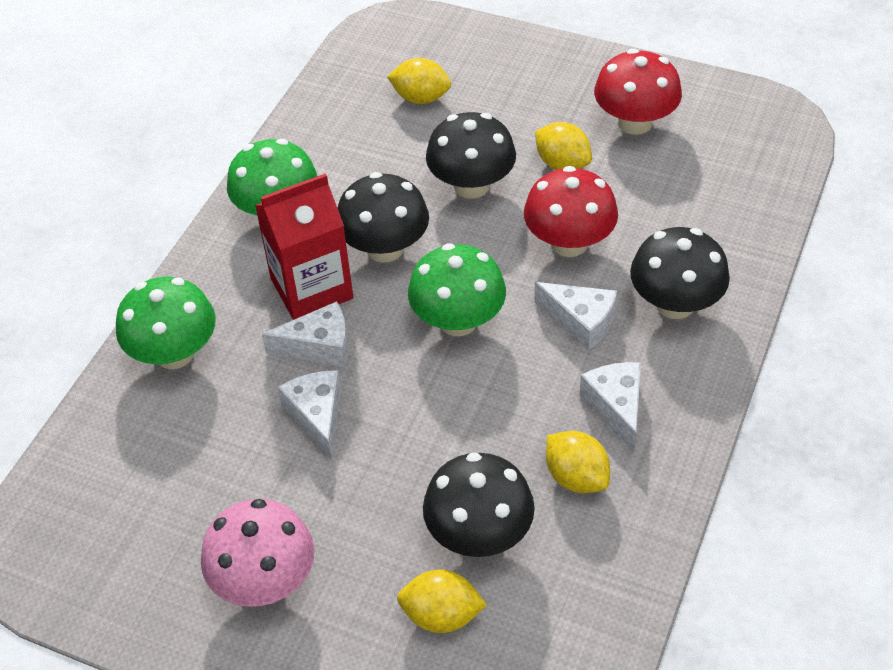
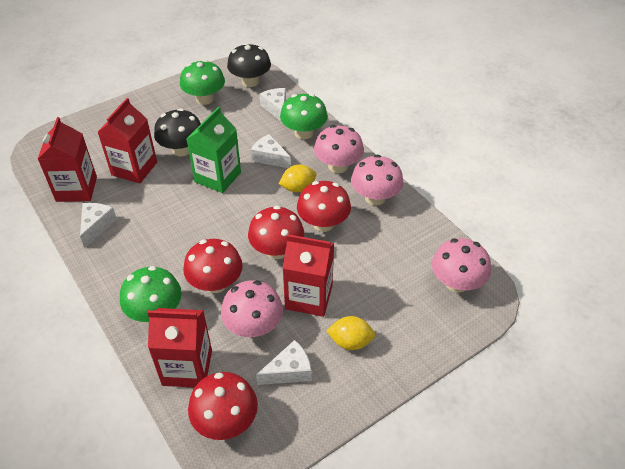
black mushroom: [338,172,429,263] [423,452,535,557] [426,112,516,199] [630,227,730,319] = 4 -> [154,108,201,157] [227,43,271,87] = 2
green carton: none = 0 -> [187,106,241,193] = 1
pink mushroom: [201,499,314,607] = 1 -> [221,280,283,337] [314,125,364,173] [351,155,404,205] [432,238,491,293] = 4
red carton: [255,173,354,320] = 1 -> [38,117,97,202] [98,98,157,184] [148,308,212,388] [283,234,334,317] = 4
red mushroom: [524,166,618,257] [594,49,682,135] = 2 -> [183,239,243,293] [188,372,258,440] [248,206,304,259] [297,181,351,232] = 4
yellow lemon: [387,58,451,104] [397,570,487,633] [535,122,592,170] [546,431,610,493] = 4 -> [279,165,316,192] [326,316,375,350] = 2

